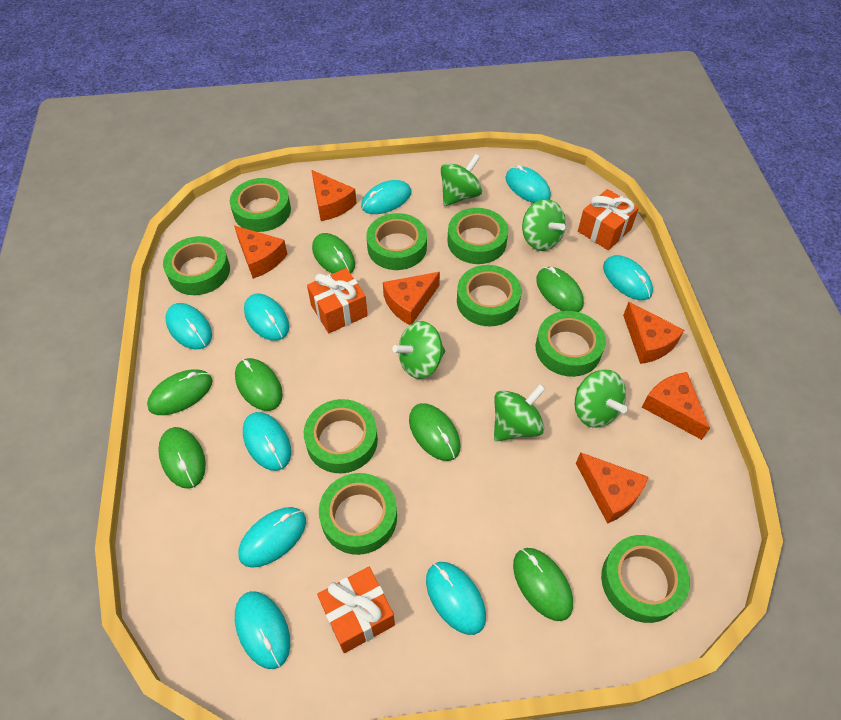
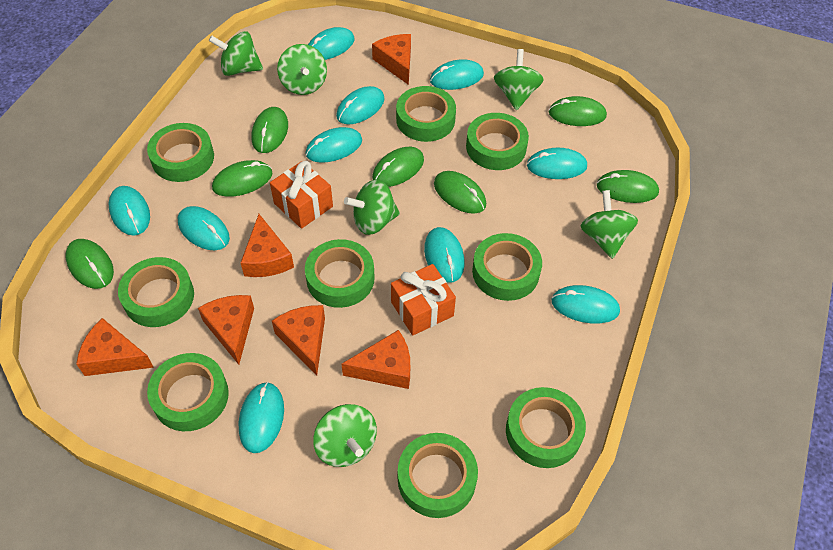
green spinning top: [392,321,445,379] [441,154,482,206] [494,384,546,441] [522,199,566,251] [575,369,627,428] = 5 -> [209,31,263,76] [277,44,327,95] [313,404,377,467] [344,180,400,235] [494,49,544,110] [581,190,638,259] = 6
orange gift: [307,268,368,333] [317,567,395,653] [578,189,639,250] = 3 -> [270,161,333,229] [391,264,456,335] = 2
turquoise mouse: [165,303,212,350] [235,591,290,669] [238,507,306,568] [243,412,291,471] [244,294,289,341] [361,180,411,214] [426,562,486,635] [506,165,551,203] [603,255,653,300] = 9 -> [109,186,150,236] [178,206,230,250] [239,382,284,453] [306,127,362,163] [308,27,354,60] [336,86,385,124] [424,227,465,282] [430,59,484,90] [527,148,587,179] [551,285,620,324] = 10

